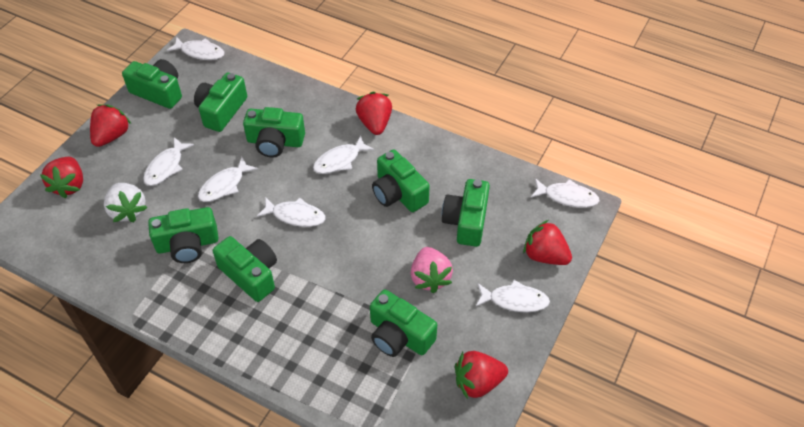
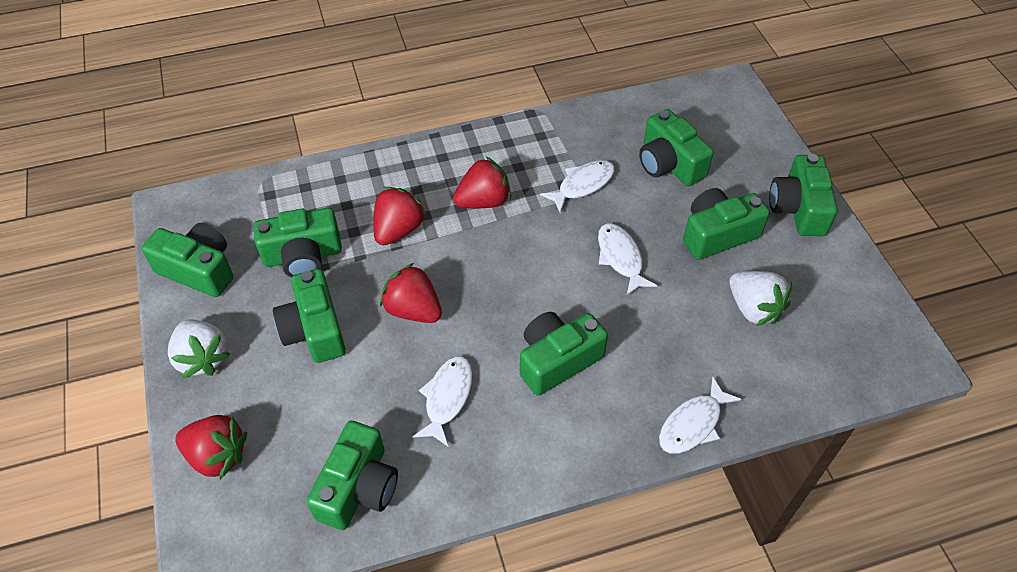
pink strawberry: [410,247,453,293] = 1 -> none = 0
red strawberry: [40,157,83,199] [90,104,131,147] [356,92,392,135] [455,351,508,399] [523,220,572,265] = 5 -> [175,415,247,479] [373,187,426,245] [380,263,442,323] [453,157,511,208] = 4
white fish: [143,137,194,186] [167,37,225,60] [198,157,258,202] [257,197,326,227] [313,136,374,174] [476,280,550,312] [531,178,600,208] = 7 -> [413,356,473,447] [540,160,615,213] [598,223,657,295] [659,377,742,454] = 4
white strawberry: [104,183,148,222] = 1 -> [168,319,230,378] [730,271,792,326] = 2

